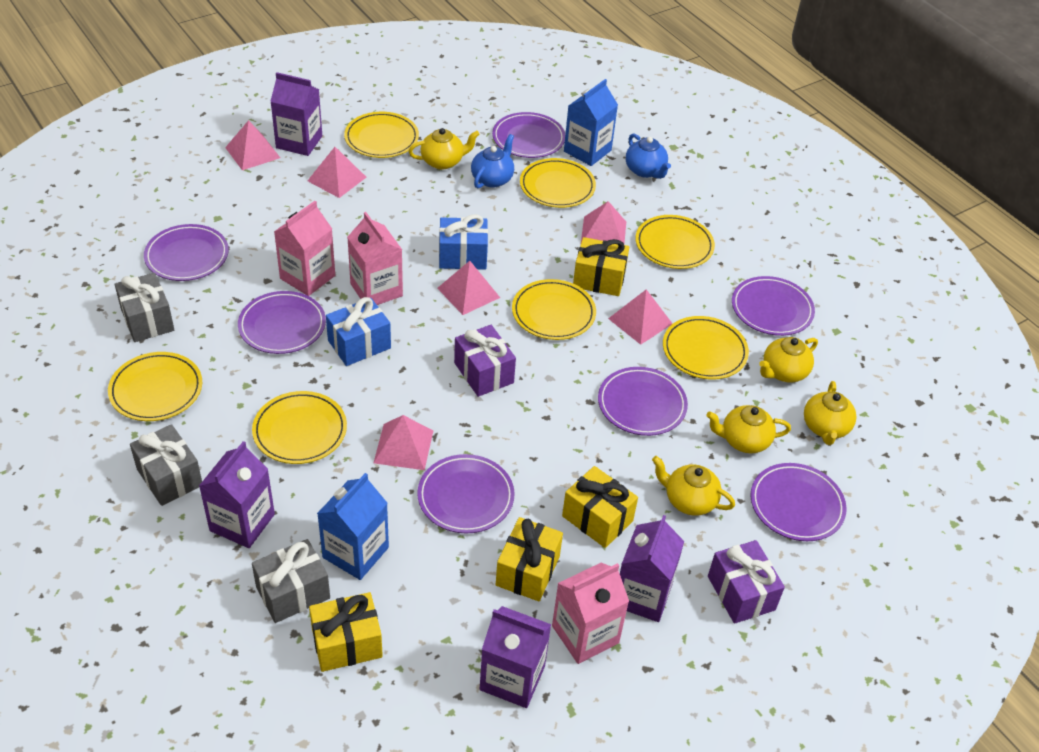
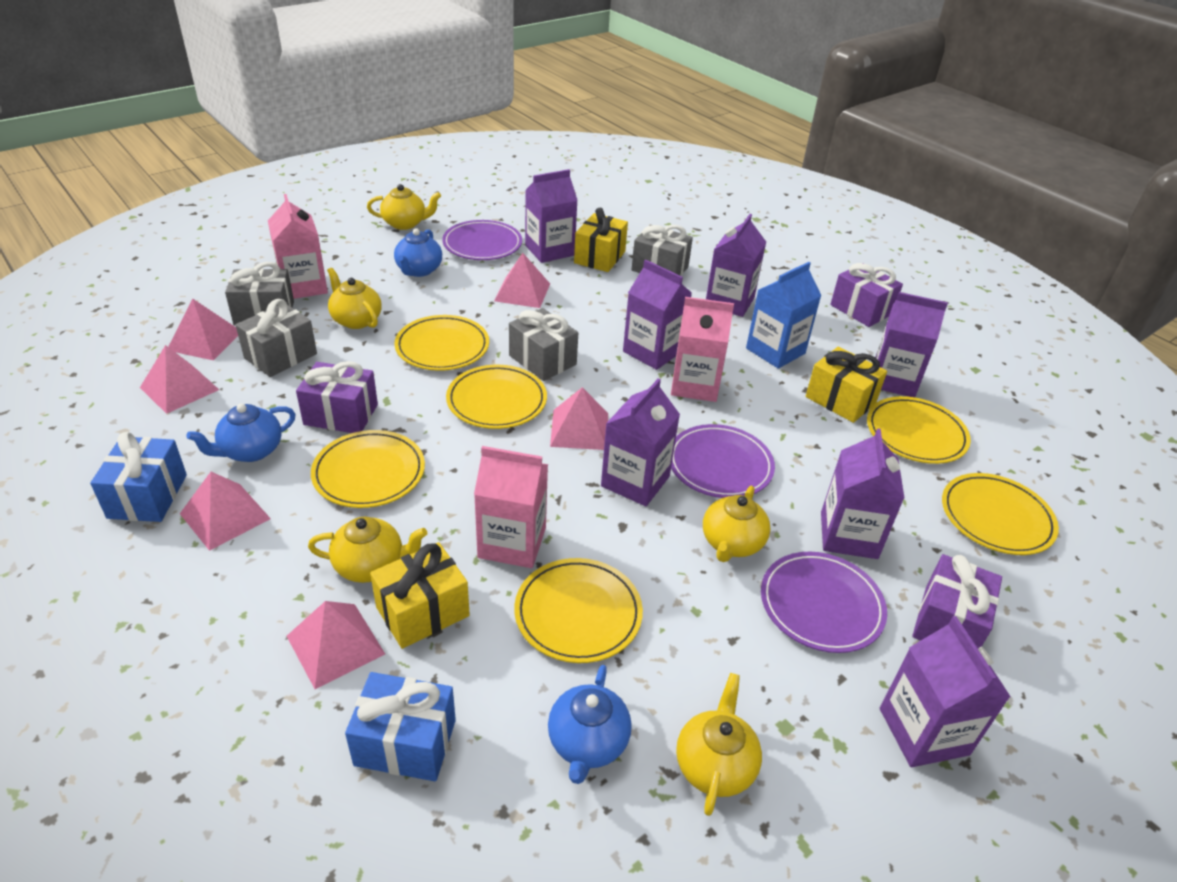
blue carton: [317,473,389,580] [564,79,618,166] = 2 -> [746,262,821,369] = 1
blue teapot: [471,134,514,188] [626,133,671,179] = 2 -> [186,403,296,462] [394,228,442,277] [548,665,632,784] = 3
grey gift: [115,273,174,342] [130,424,202,506] [252,539,330,623] = 3 -> [225,262,294,325] [236,299,317,377] [509,308,578,381] [632,225,693,276] = 4
purple carton: [199,441,275,548] [270,72,322,156] [480,606,551,708] [620,515,684,622] = 4 -> [525,169,578,263] [601,378,680,506] [623,260,692,370] [706,214,766,317] [821,428,904,559] [875,292,948,397] [880,616,1011,767] = 7
purple gift: [454,325,516,397] [708,540,785,624] = 2 -> [296,361,378,433] [830,263,903,327] [912,554,1002,648] = 3
purple plate: [144,224,229,281] [238,291,326,354] [417,454,515,534] [492,112,565,158] [598,367,688,436] [732,276,815,336] [750,463,847,541] = 7 -> [442,220,522,260] [671,424,775,498] [761,552,887,653] = 3
yellow gift: [309,592,383,672] [496,517,563,601] [562,466,638,548] [573,237,629,296] = 4 -> [370,542,470,649] [574,208,628,272] [806,346,887,423] = 3
yellow plate: [108,352,202,421] [252,391,347,464] [344,112,419,158] [512,279,596,340] [520,158,596,208] [635,215,715,269] [663,316,749,380] = 7 -> [311,430,425,508] [394,315,489,371] [446,365,547,429] [514,558,643,663] [867,396,971,464] [942,473,1059,555] = 6

